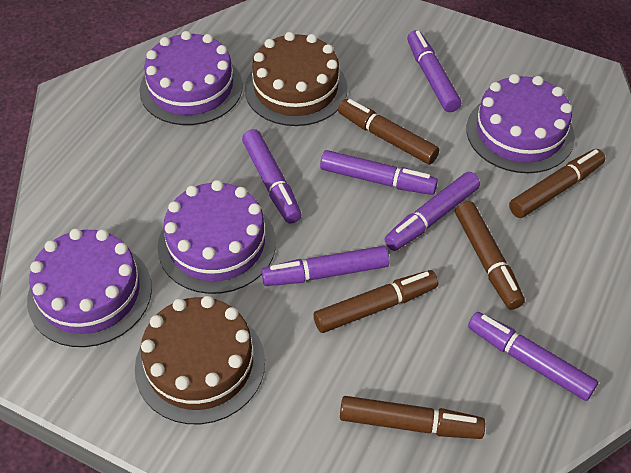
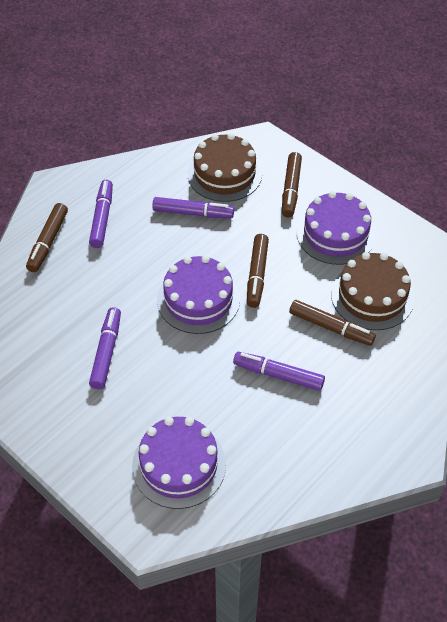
brown marker: [313,270,438,333] [338,99,439,165] [340,396,485,439] [455,201,525,310] [509,149,605,218] = 5 -> [26,203,68,272] [247,234,269,308] [282,152,302,218] [289,300,376,346] = 4
purple cake: [27,228,152,347] [139,31,243,125] [158,180,276,294] [466,74,575,173] = 4 -> [132,417,226,509] [157,255,240,334] [297,191,376,265] = 3
purple marker: [242,129,302,223] [261,246,390,286] [320,150,438,195] [384,172,480,251] [407,30,461,112] [468,312,598,401] = 6 -> [89,180,113,248] [89,307,121,389] [152,197,234,218] [233,352,325,391] = 4

